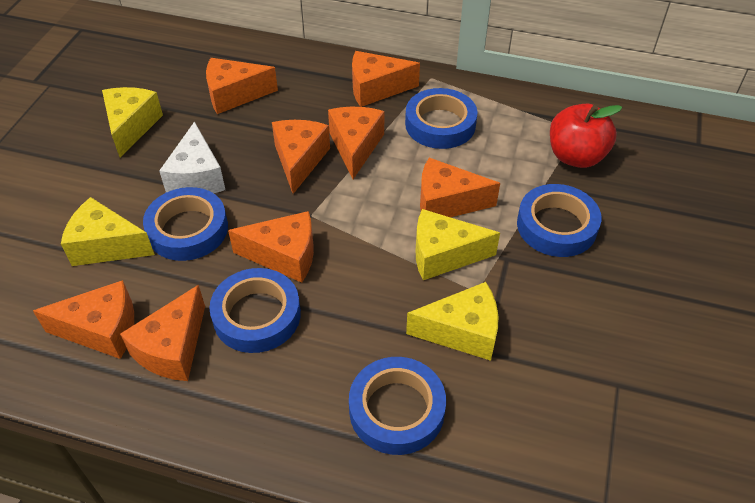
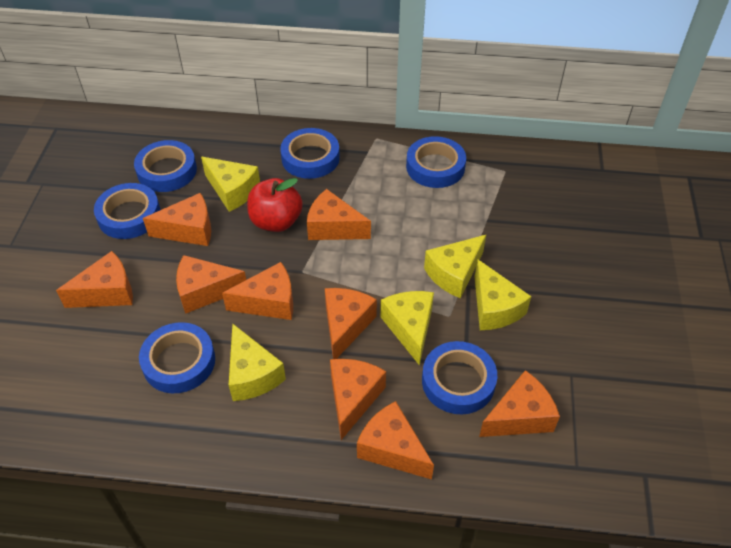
blue tape: [143,187,228,261] [210,268,301,353] [349,357,446,455] [405,88,477,149] [517,184,601,257] = 5 -> [94,183,161,239] [134,140,197,192] [139,322,215,393] [280,128,340,179] [406,136,466,188] [422,341,497,414] = 6
orange cheese: [33,280,134,359] [120,285,205,381] [206,58,278,114] [228,211,314,283] [272,120,330,194] [328,107,384,179] [352,51,420,107] [420,158,500,217] = 8 -> [56,251,133,308] [143,193,211,246] [176,255,246,314] [222,262,293,320] [307,189,371,240] [325,288,377,359] [330,359,386,440] [357,401,434,480] [479,370,560,437] = 9
white cheese: [159,121,225,193] = 1 -> none = 0
yellow cheese: [61,197,155,266] [102,87,163,158] [406,282,498,361] [415,209,500,280] = 4 -> [201,157,260,212] [229,323,286,401] [380,291,434,366] [424,235,486,298] [474,259,531,330] = 5

